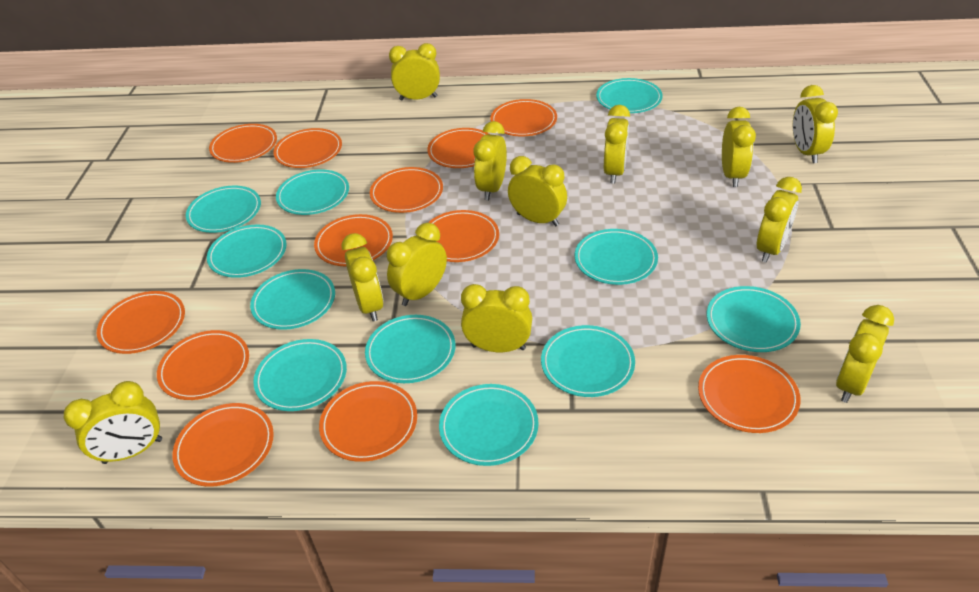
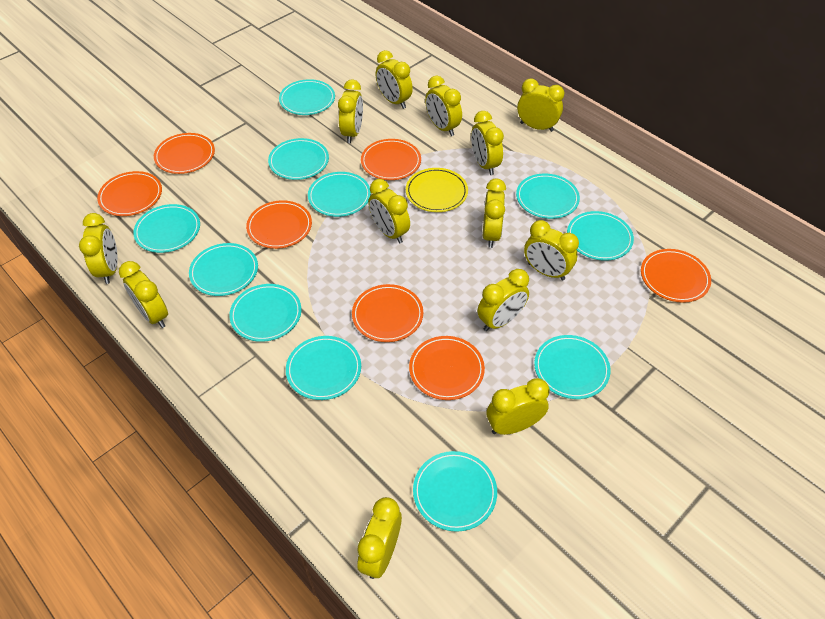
orange plate: [97,291,185,354] [157,330,249,400] [172,403,274,487] [209,124,277,163] [273,128,342,168] [314,214,393,267] [319,381,417,462] [370,167,443,213] [427,128,489,168] [428,210,499,262] [490,99,557,137] [698,355,801,433] = 12 -> [97,171,162,216] [154,133,215,174] [246,200,312,249] [352,284,423,342] [361,139,421,180] [409,336,485,400] [641,249,711,303] = 7
yellow clock: [64,381,162,464] [341,233,384,321] [387,223,447,306] [389,43,440,100] [461,284,532,352] [474,121,507,200] [508,156,567,226] [604,105,630,184] [722,107,756,187] [757,177,802,263] [793,85,838,163] [836,305,894,403] = 12 -> [79,213,118,284] [119,261,168,328] [338,79,363,143] [357,497,402,579] [368,179,410,243] [376,50,413,109] [425,76,462,136] [471,111,504,175] [477,269,529,331] [483,179,506,248] [487,378,549,435] [517,79,564,132] [524,220,579,281] = 13
yellow plate: none = 0 -> [406,168,468,212] = 1

